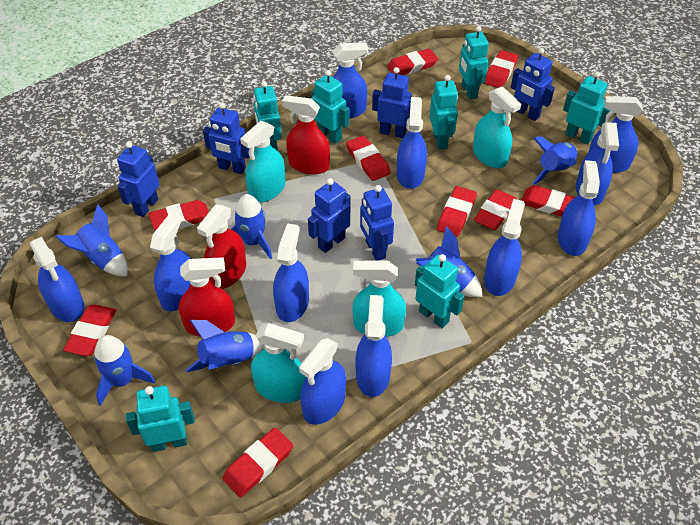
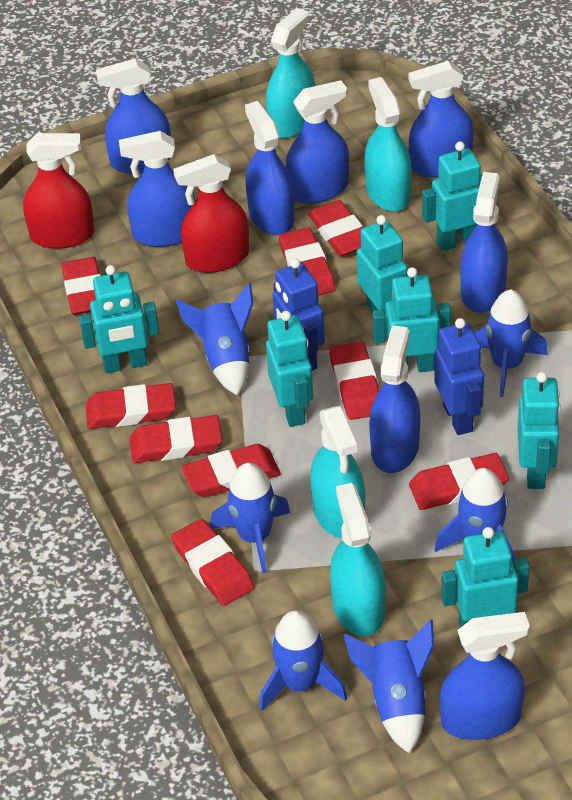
blue robot: [117,141,160,217] [203,102,250,174] [308,178,350,253] [360,185,394,261] [372,67,412,138] [511,48,555,121] = 6 -> [272,258,325,371] [434,318,484,435] = 2
blue spray bottle: [30,237,84,322] [150,214,190,311] [273,223,309,322] [299,338,346,425] [333,42,368,119] [356,295,392,397] [397,97,427,189] [484,199,525,296] [558,160,600,256] [576,122,619,206] [589,96,643,173] = 11 -> [96,58,171,174] [119,131,195,247] [245,101,294,235] [286,80,349,204] [369,325,420,473] [409,61,474,178] [440,612,530,740] [460,172,508,313] = 8
red spray bottle: [179,257,235,337] [197,205,246,289] [282,95,330,174] = 3 -> [23,133,94,249] [173,154,249,273] = 2

